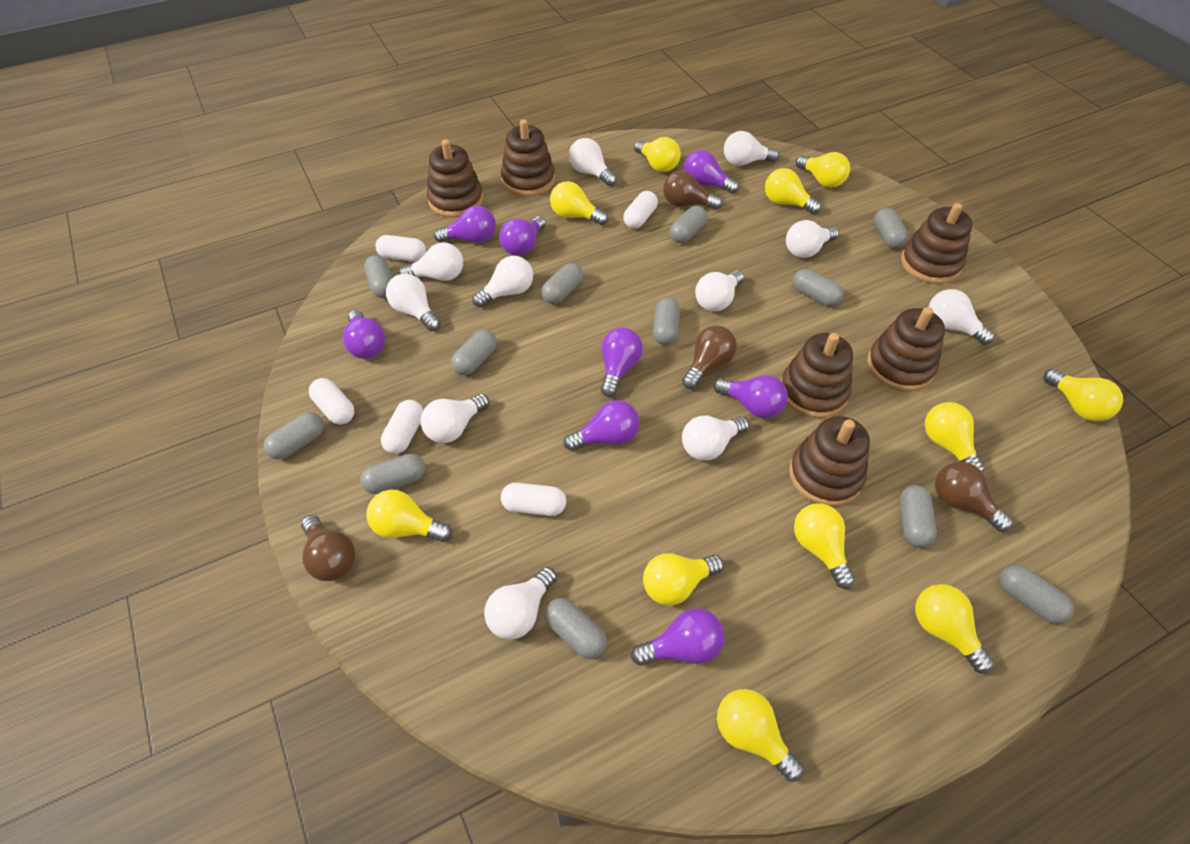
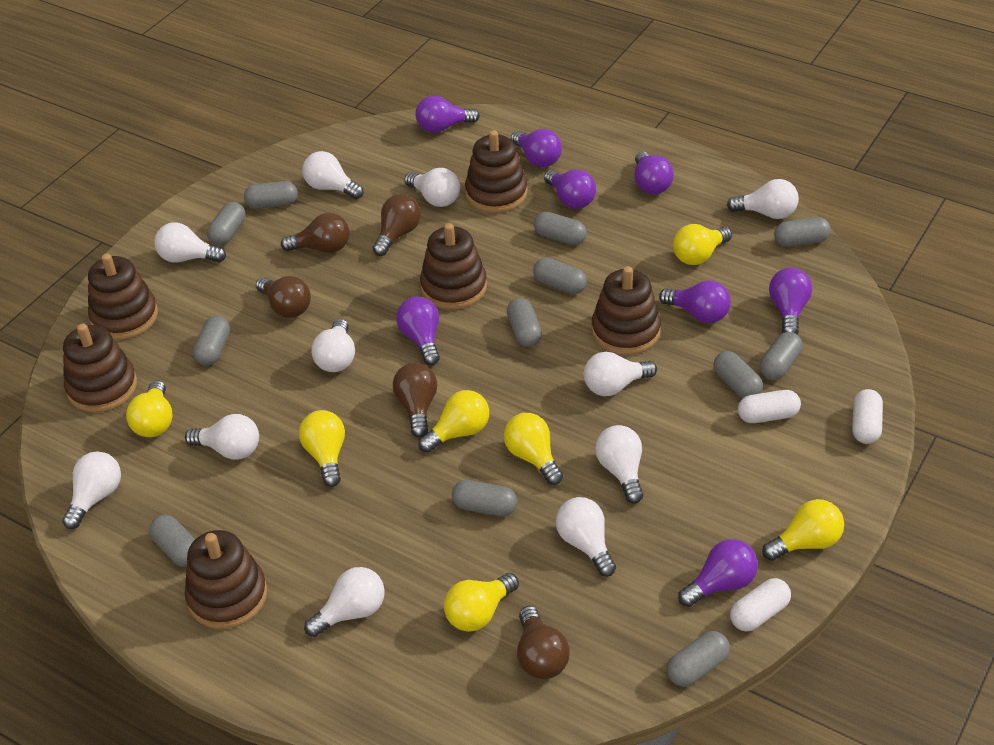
brown light bulb: [301,515,355,581] [663,171,722,210] [682,325,737,389] [935,462,1013,532] = 4 -> [256,276,311,318] [281,213,349,253] [373,194,421,256] [393,363,438,438] [517,606,570,679] = 5
white capsule: [309,378,354,425] [375,235,426,262] [381,400,423,454] [501,483,566,516] [623,191,658,229] = 5 -> [730,578,791,631] [738,390,801,423] [852,389,883,444] = 3
yellow light bulb: [367,490,452,542] [550,181,608,225] [634,137,681,172] [643,553,724,606] [717,689,804,782] [765,168,821,214] [794,503,855,589] [796,152,850,188] [915,584,994,674] [925,402,985,473] [1044,368,1123,421] = 11 -> [126,380,173,437] [299,410,345,487] [419,390,489,453] [444,573,519,632] [504,413,563,485] [673,224,732,265] [762,499,844,561] = 7

